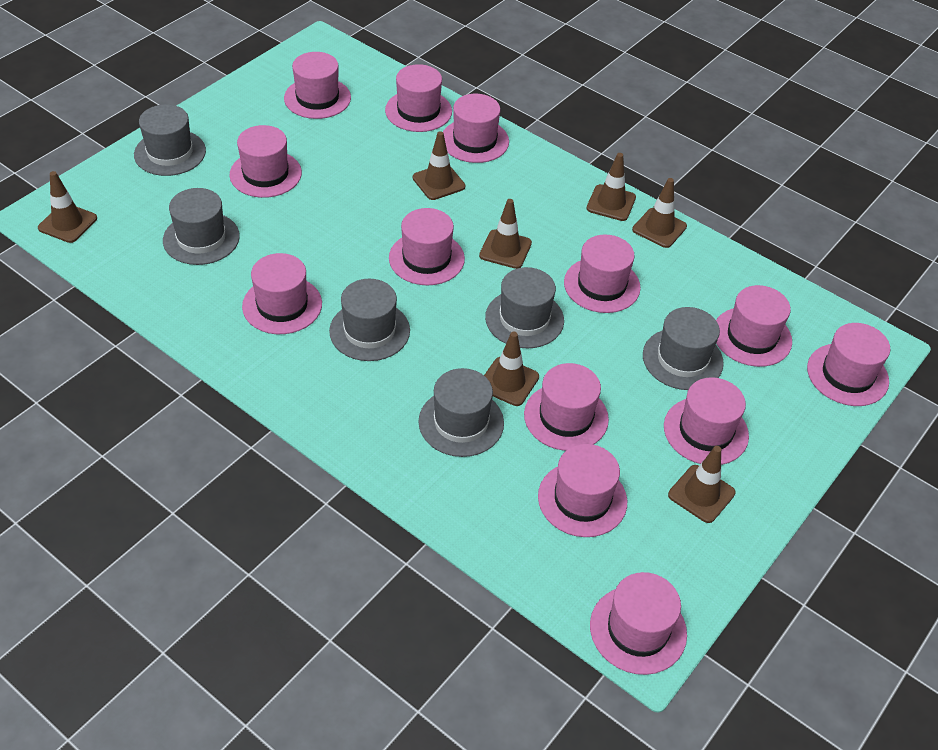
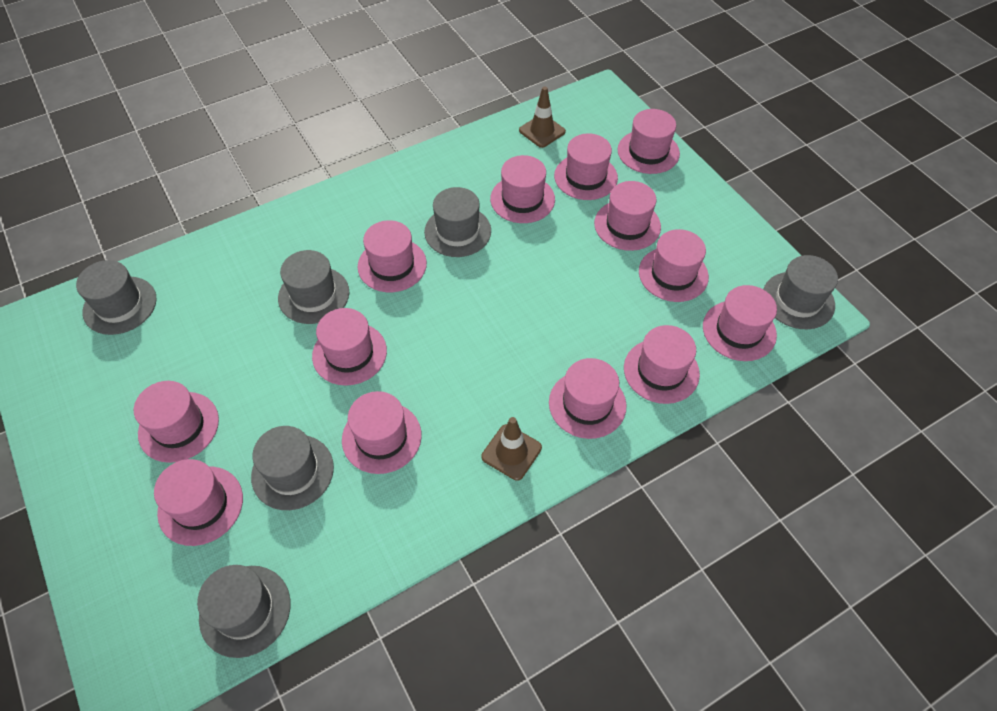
brown traffic cone: [38,171,97,243] [413,131,465,200] [479,199,532,269] [484,332,539,406] [586,153,636,221] [632,178,687,248] [668,446,735,523] = 7 -> [481,417,542,481] [519,86,566,148] = 2

